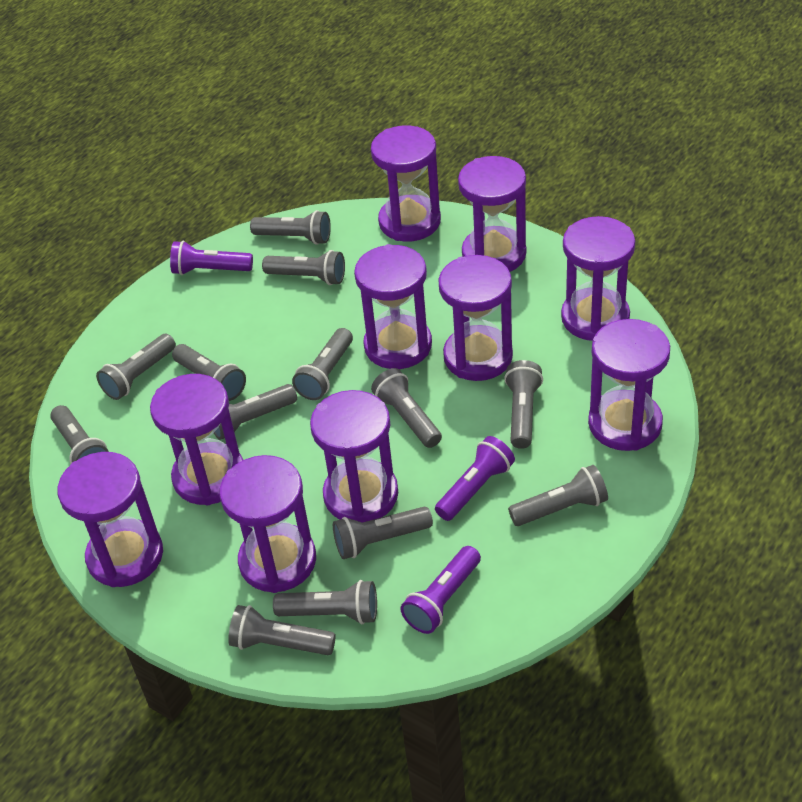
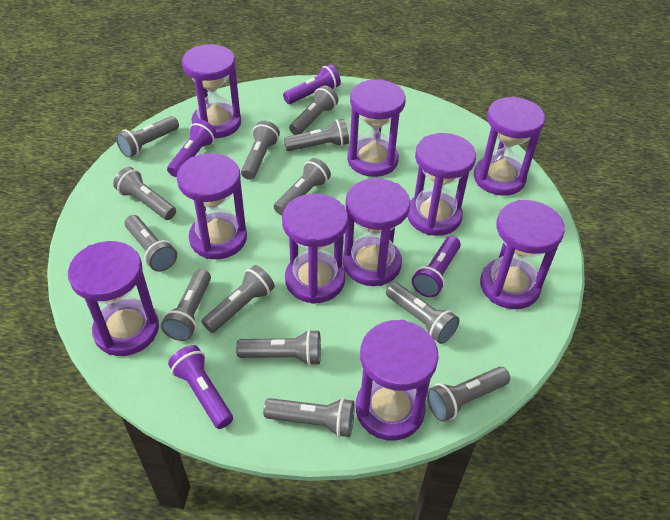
purple flashlight: [170,241,253,275] [400,546,481,634] [435,436,515,521] = 3 -> [167,120,217,177] [168,345,233,429] [283,64,341,104] [412,236,461,297] = 4

